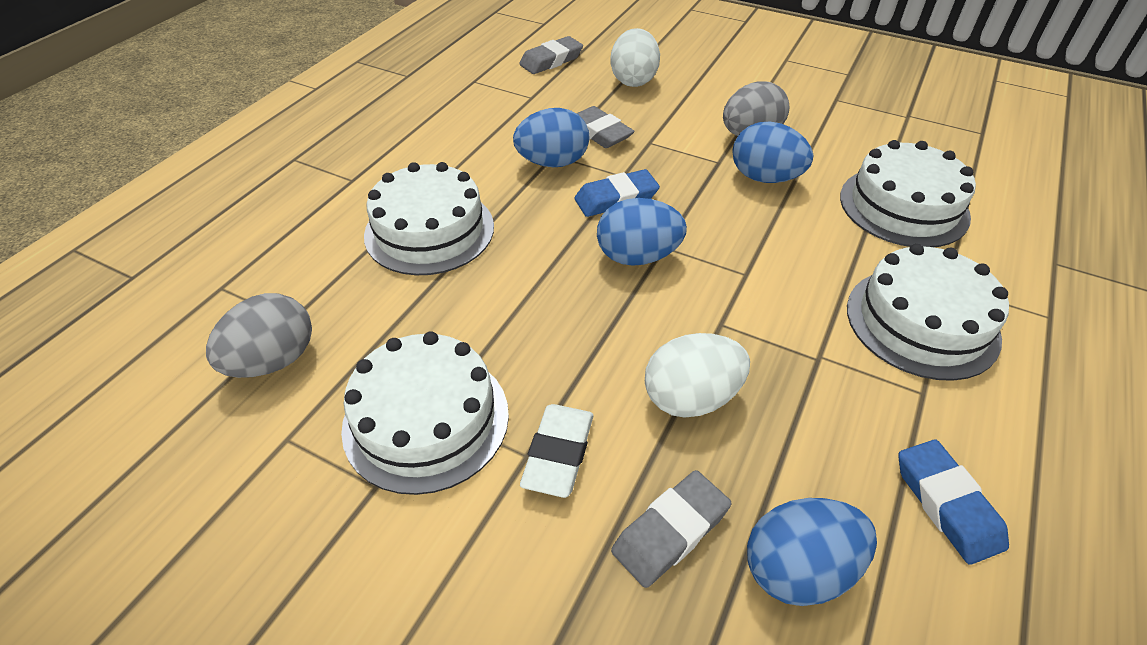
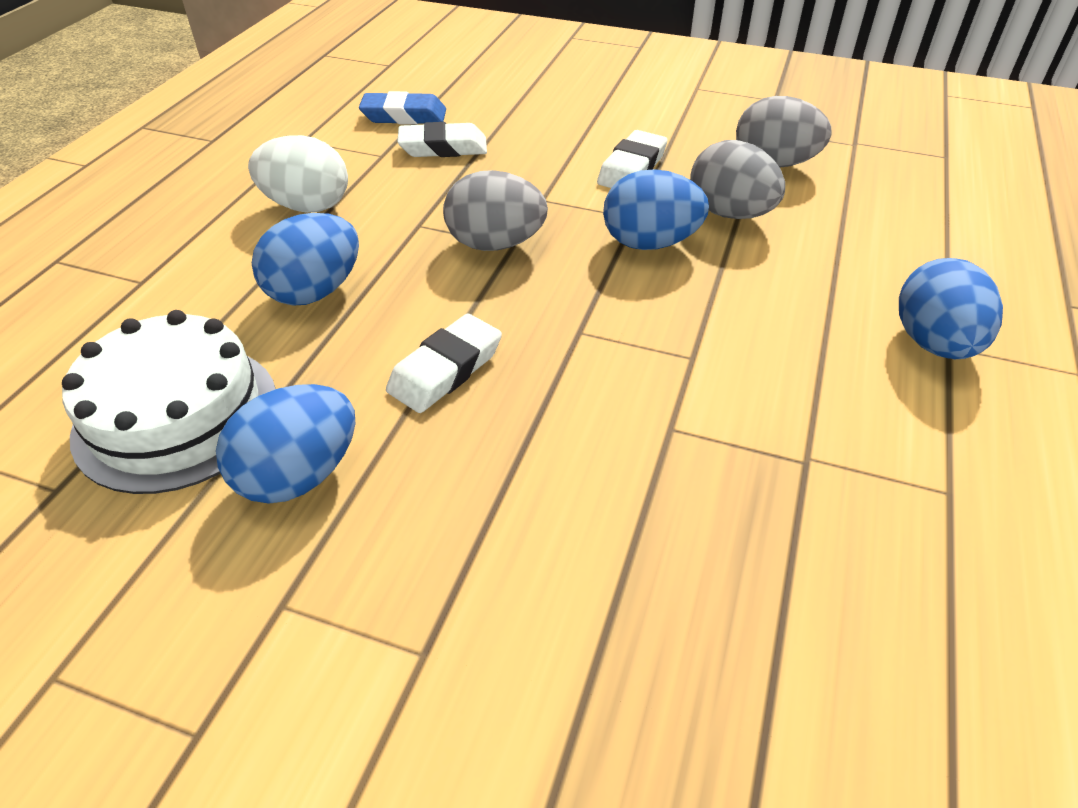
blue eraser: [574,169,660,217] [898,439,1009,565] = 2 -> [359,91,446,125] = 1
grey egg: [206,293,312,378] [723,81,790,136] = 2 -> [443,170,548,251] [690,140,785,219] [736,96,832,168] = 3
grey eraser: [519,36,583,74] [577,106,635,148] [611,470,731,588] = 3 -> none = 0
white cake: [341,331,509,495] [364,162,494,275] [840,140,976,247] [847,244,1009,381] = 4 -> [62,310,275,494] = 1
white egg: [610,28,660,87] [645,333,750,418] = 2 -> [248,135,348,213] = 1
white eraser: [520,404,593,498] = 1 -> [386,314,502,413] [397,122,487,157] [597,130,668,188] = 3

